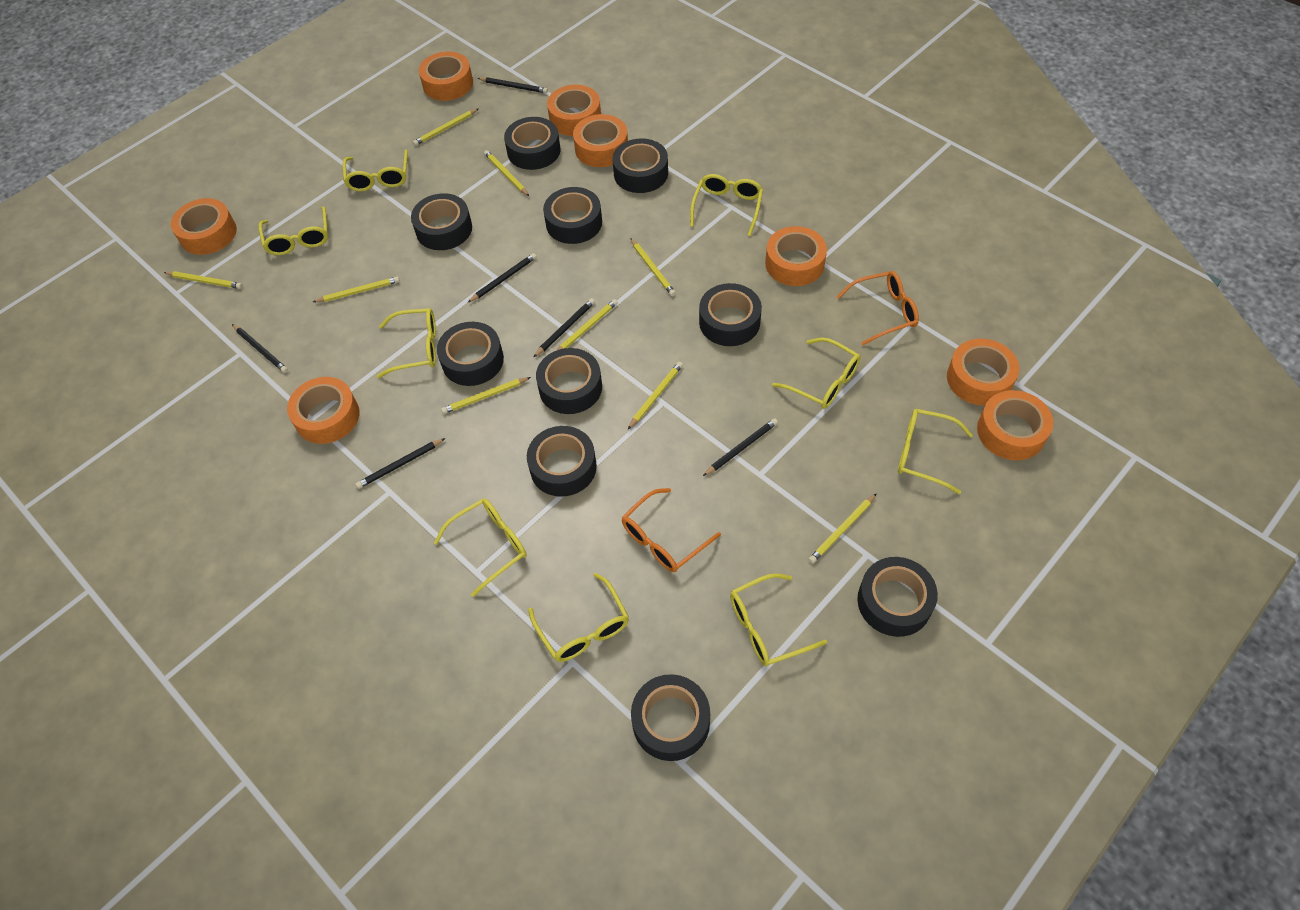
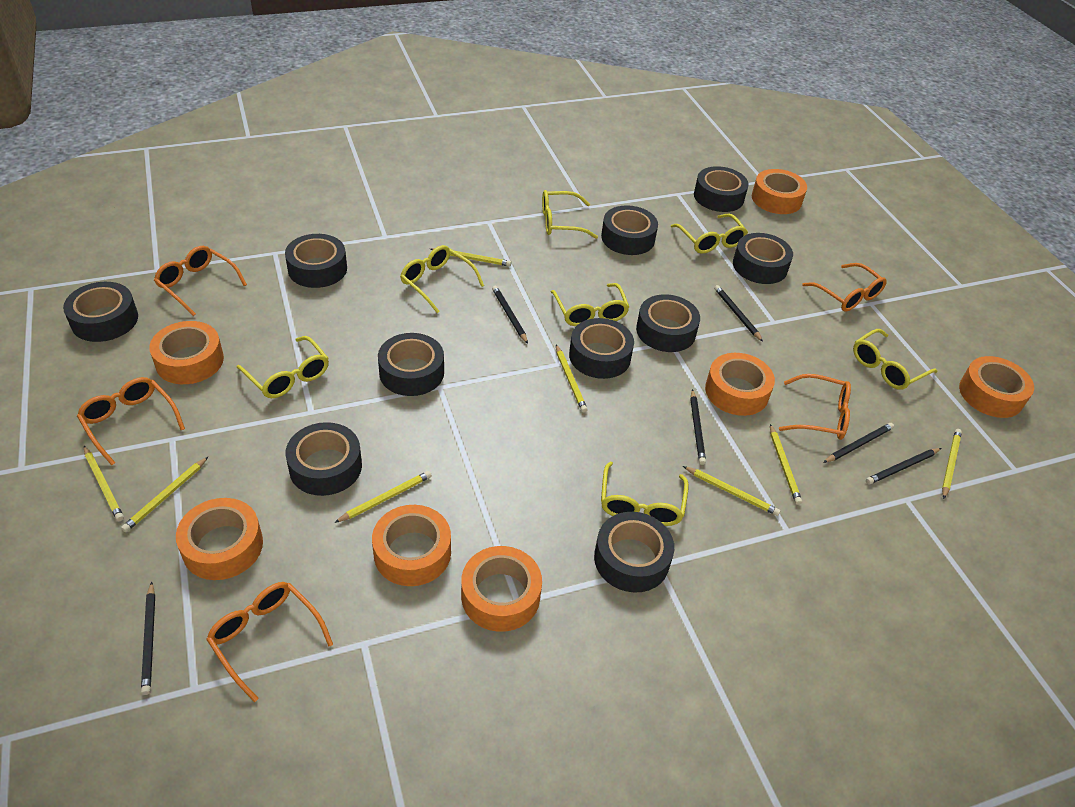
orange glasses: [621,488,721,572] [837,271,919,345] = 2 -> [77,377,185,466] [154,246,247,316] [206,582,333,702] [779,374,851,440] [802,263,887,311] = 5
orange tape: [171,198,237,255] [287,377,360,444] [419,51,473,101] [547,85,601,136] [573,114,628,167] [765,226,827,286] [947,339,1019,406] [977,390,1053,460] = 8 -> [149,321,224,384] [176,498,263,580] [372,505,451,586] [461,546,542,632] [705,353,775,416] [752,169,807,214] [959,356,1034,418] = 7
yellow glasses: [259,206,328,255] [343,150,408,191] [377,308,436,378] [434,499,527,597] [528,573,629,662] [690,174,763,236] [730,573,827,666] [772,338,861,409] [898,409,973,494] = 9 -> [236,336,329,398] [400,245,484,313] [542,190,598,239] [551,283,629,326] [601,462,689,526] [671,214,748,254] [853,329,938,390] = 7
yellow pencil: [164,271,243,289] [313,276,400,302] [413,108,479,146] [441,377,531,414] [484,150,529,196] [556,299,618,351] [628,362,683,429] [630,238,676,296] [809,493,877,563] = 9 -> [84,446,124,521] [121,456,209,532] [334,471,432,523] [430,248,511,267] [556,345,588,413] [683,466,781,516] [770,424,802,505] [942,429,962,499] = 8

